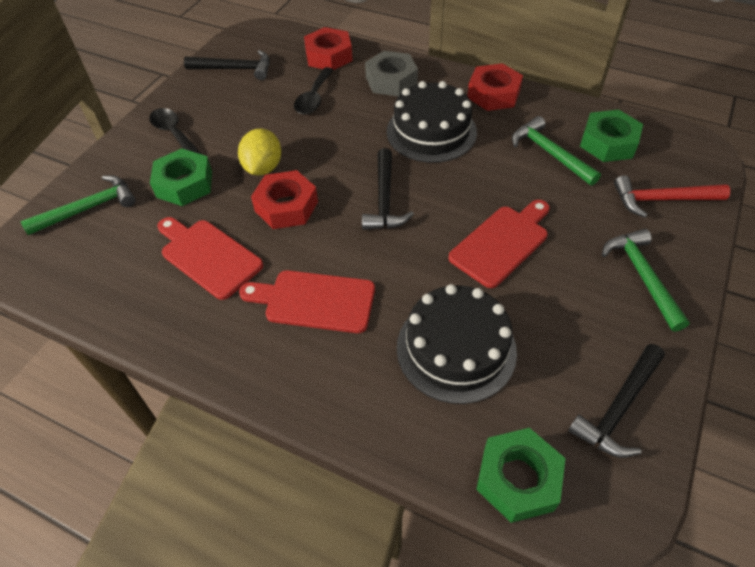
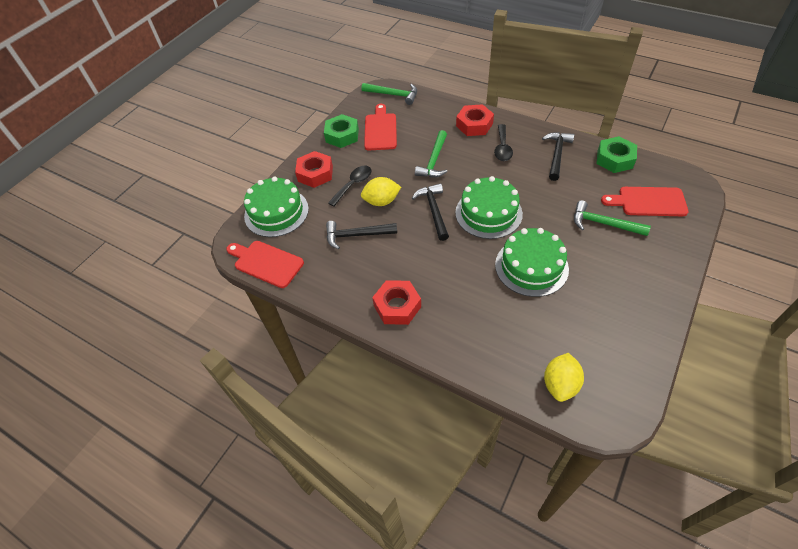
black cake: [387,81,477,163] [397,284,517,404] = 2 -> none = 0
green cake: none = 0 -> [244,176,309,237] [455,176,523,239] [495,228,569,297] = 3
green nut: [150,148,212,206] [476,428,566,523] [580,110,643,162] = 3 -> [324,114,359,148] [596,136,637,173] = 2
grey nut: [365,51,418,96] = 1 -> none = 0
red hammer: [614,175,730,218] = 1 -> none = 0
yellow lemon: [238,128,281,175] = 1 -> [361,177,401,206] [544,353,584,402] = 2

